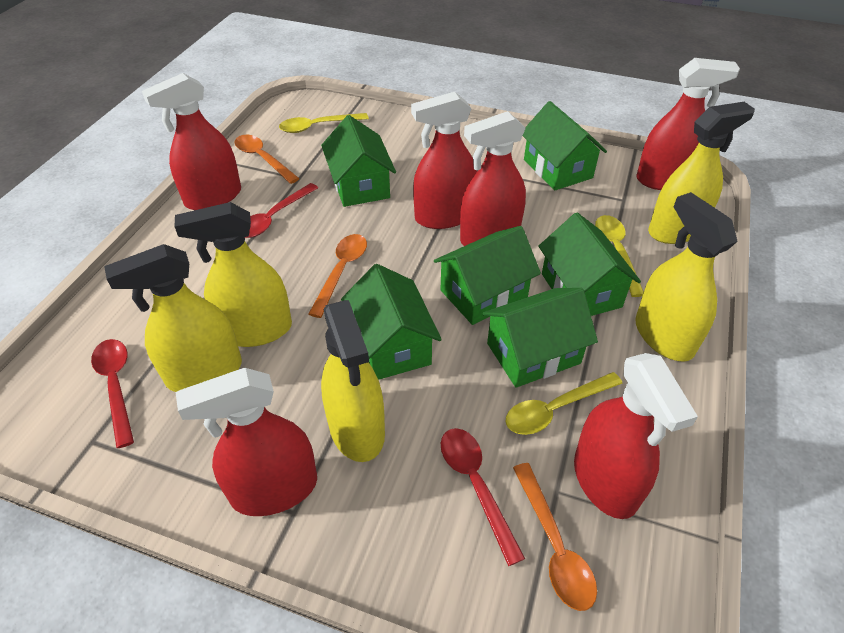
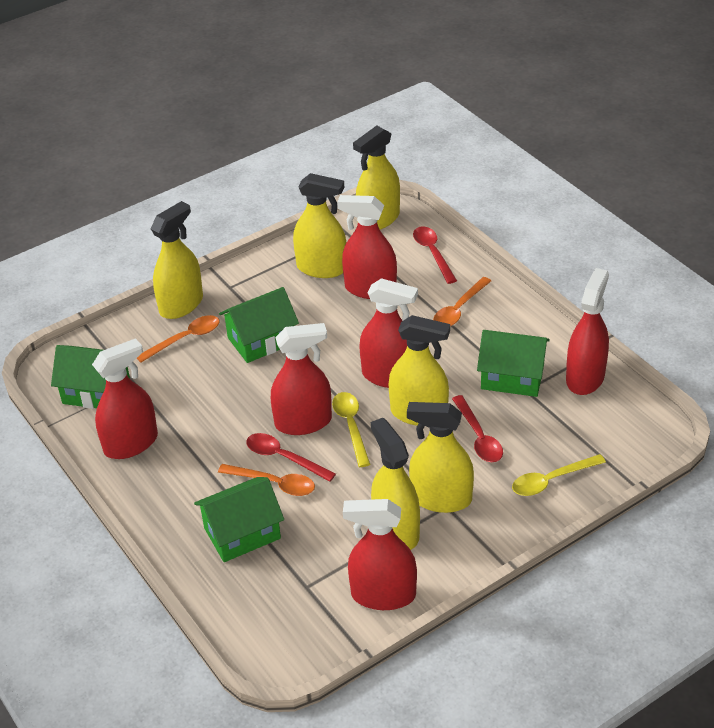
green house: [321,115,396,207] [341,264,442,380] [434,226,541,325] [483,288,598,388] [523,101,607,190] [538,213,641,316] = 6 -> [51,345,130,409] [194,477,284,562] [219,287,299,363] [477,330,550,397] = 4
yellow spoon: [279,113,369,133] [506,372,623,435] [595,215,644,297] = 3 -> [332,392,370,467] [512,454,606,496] = 2
yellow spray bottle: [104,244,242,392] [175,202,292,347] [321,300,385,462] [635,192,738,362] [648,102,755,244] = 5 -> [151,201,203,319] [293,173,347,278] [353,126,400,230] [371,418,420,550] [389,315,450,426] [407,402,474,513] = 6

